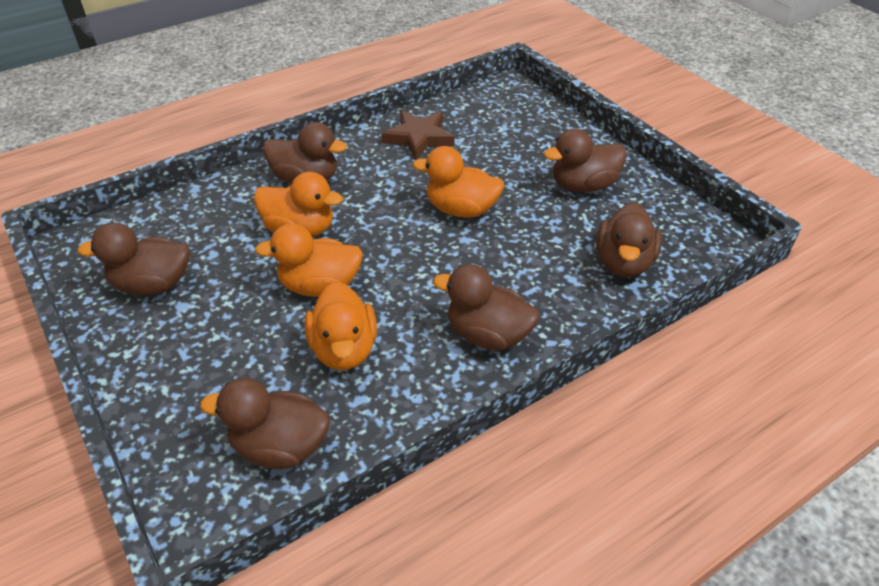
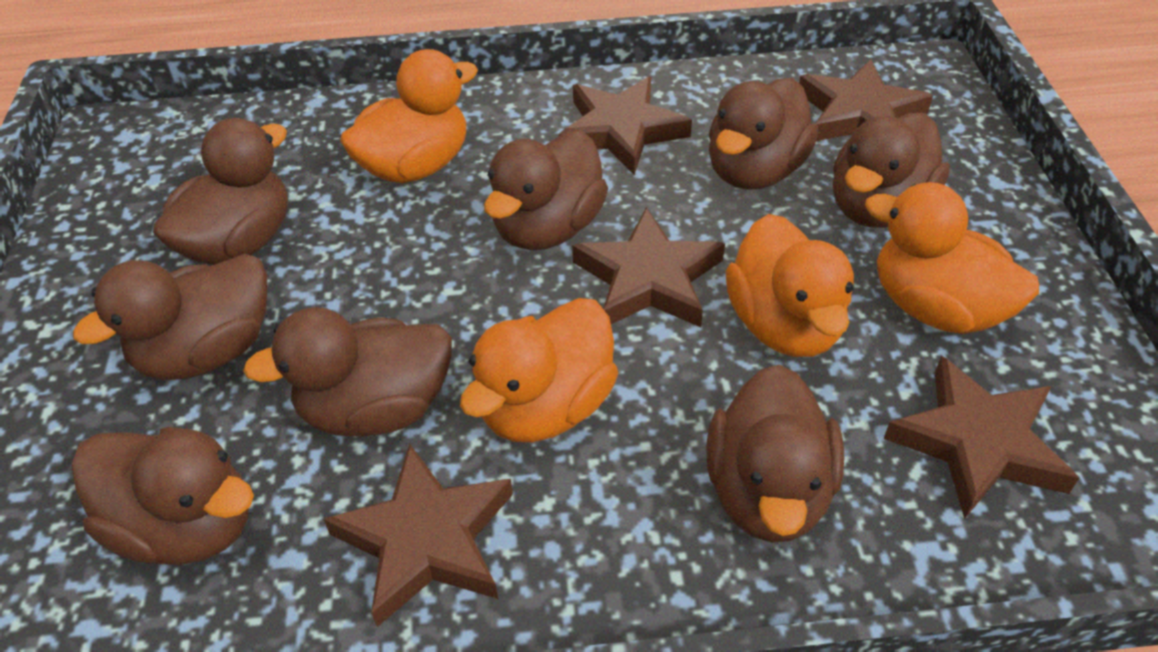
brown duck: [77,223,190,295] [200,378,330,469] [263,122,347,184] [433,264,539,350] [544,128,627,192] [596,203,662,277] = 6 -> [72,427,254,565] [73,254,267,380] [153,118,288,265] [243,307,452,436] [484,130,608,250] [706,365,844,543] [709,78,818,190] [833,113,950,228] = 8
brown star: [381,110,454,160] = 1 -> [324,444,513,627] [559,77,692,175] [572,207,725,327] [799,60,933,141] [884,356,1079,519] = 5

